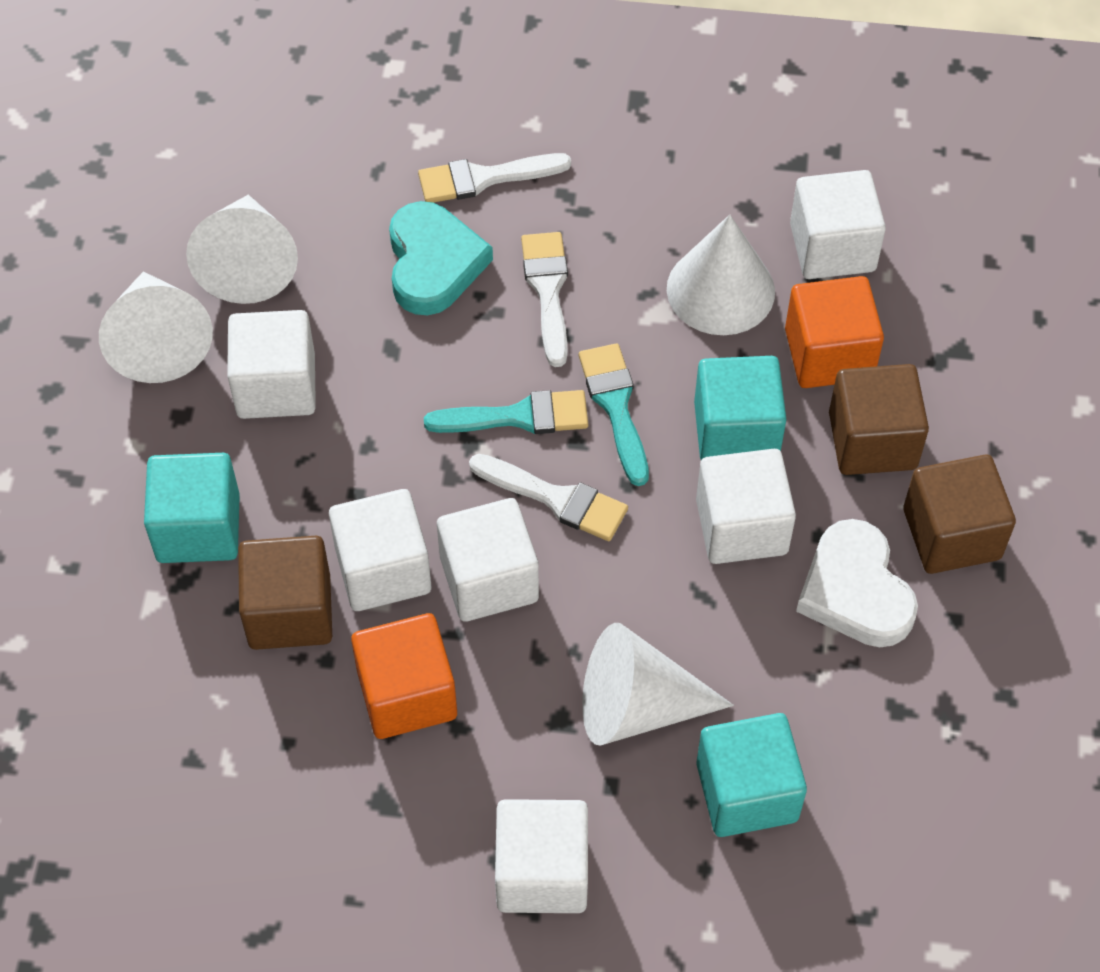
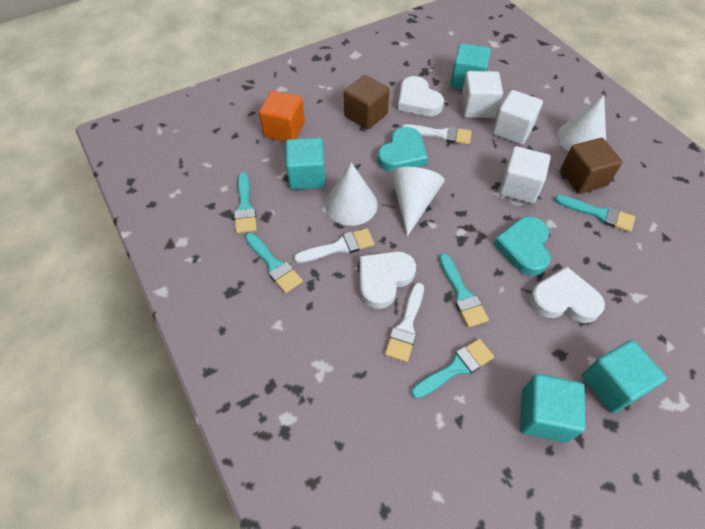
brown cube: [238,536,332,650] [829,364,929,475] [903,455,1016,574] = 3 -> [344,75,390,129] [561,138,623,194] = 2
orange cube: [351,613,457,739] [785,276,884,388] = 2 -> [259,91,305,142] = 1
turquoise brush: [424,390,588,434] [579,343,649,486] = 2 -> [234,172,257,234] [245,233,303,293] [411,339,494,399] [439,253,489,328] [554,195,635,232] = 5
turquoise cube: [144,453,240,563] [694,356,787,460] [696,713,807,837] = 3 -> [286,138,326,189] [450,43,491,89] [520,374,585,443] [582,340,666,413] = 4
turquoise heart: [389,201,493,315] = 1 -> [377,127,428,172] [494,217,551,276] = 2
white cone: [99,271,213,383] [186,195,298,304] [582,623,734,746] [667,214,775,335] = 4 -> [325,162,378,226] [391,167,445,236] [557,94,606,151] = 3
white cube: [227,310,316,419] [329,489,431,611] [437,498,539,622] [495,799,588,913] [696,449,796,564] [790,170,886,279] = 6 -> [461,71,503,118] [493,90,543,145] [499,146,551,203] = 3
white heart: [796,519,918,647] = 1 -> [360,251,416,309] [398,76,444,116] [530,267,605,323] = 3

